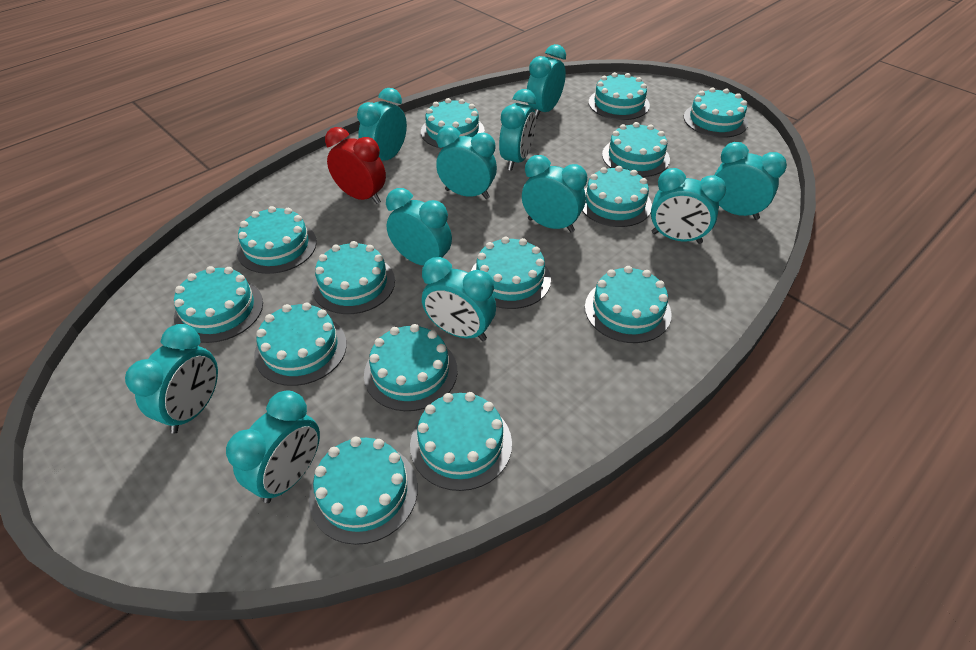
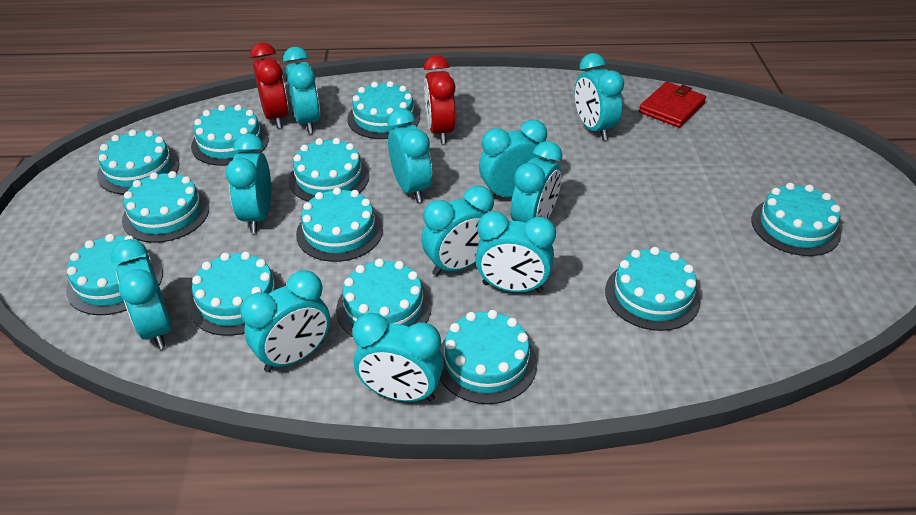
red clock: [325,127,386,204] = 1 -> [250,42,289,128] [424,55,456,143] = 2
red wallet: none = 0 -> [639,82,706,128] = 1
turquoise cake: [174,266,263,343] [237,206,317,274] [254,303,347,386] [309,437,418,545] [312,241,395,314] [364,324,457,411] [410,392,512,491] [421,98,485,149] [471,237,551,309] [582,166,652,227] [585,266,672,343] [589,72,650,120] [602,122,670,177] [684,87,748,138] = 14 -> [66,234,163,315] [97,130,180,195] [122,171,209,243] [188,252,283,336] [191,105,269,166] [289,138,369,202] [296,187,383,262] [336,259,432,337] [347,81,420,139] [440,310,537,404] [605,247,701,331] [751,183,841,256] = 12

